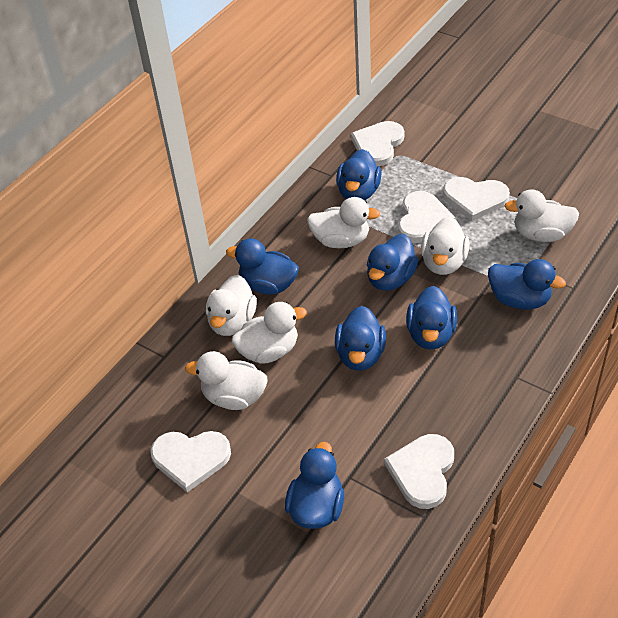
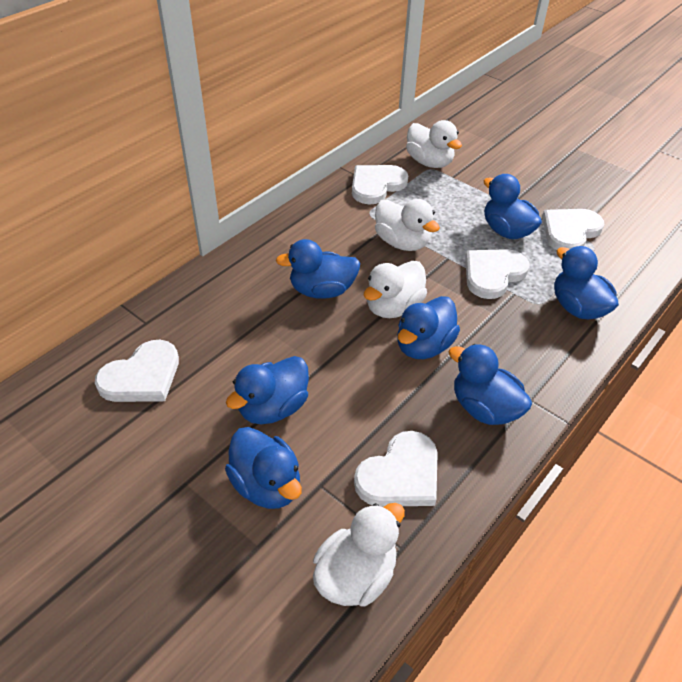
white duck: [185,351,268,410] [206,275,257,336] [232,302,307,364] [307,197,380,248] [421,217,470,275] [505,189,579,242] = 6 -> [313,503,405,607] [364,261,427,318] [375,199,440,251] [406,120,462,168] = 4

